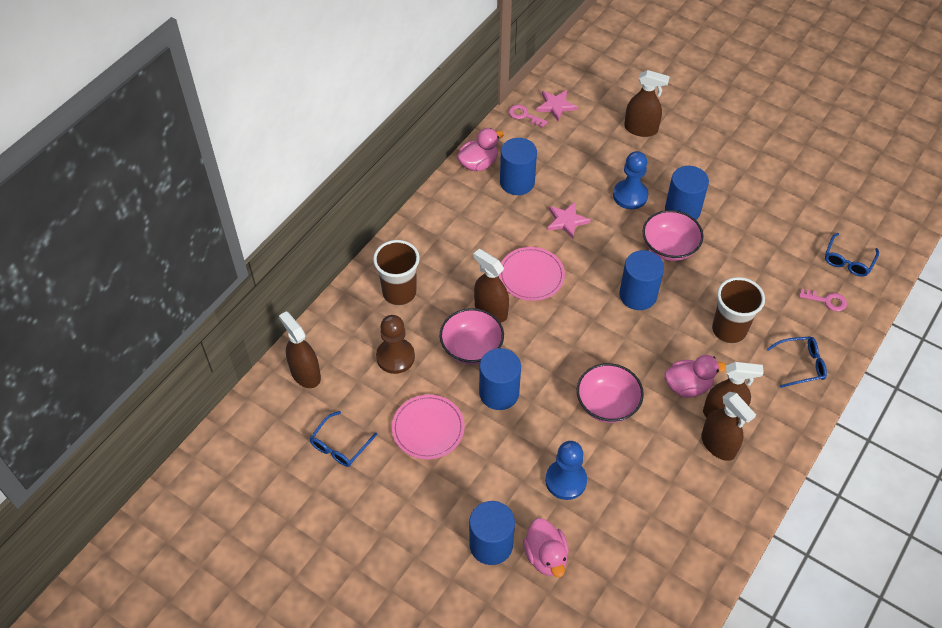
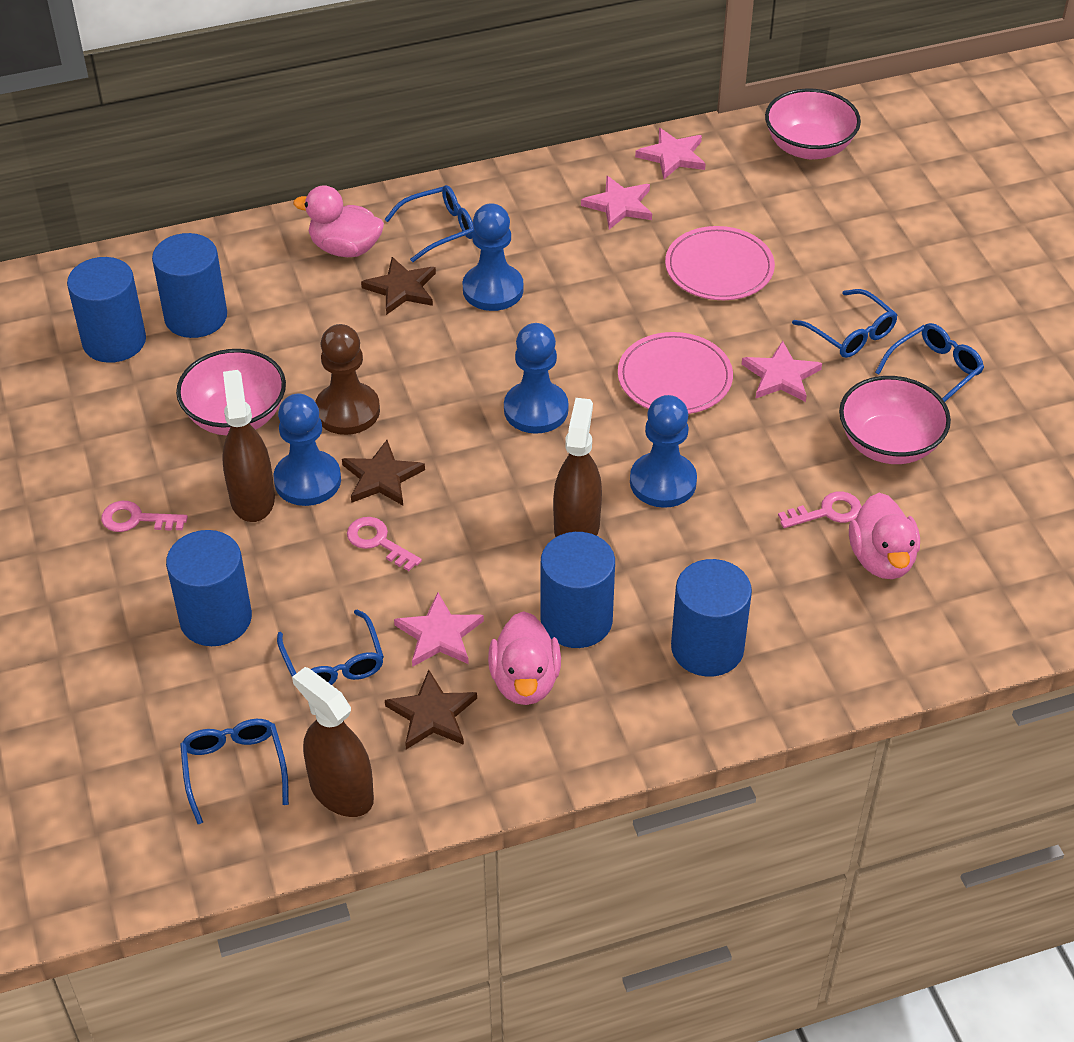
blue glasses: [309,411,377,467] [767,336,827,388] [825,233,879,277] = 3 -> [180,719,289,824] [277,610,384,685] [385,185,474,262] [792,289,897,358] [875,323,984,402] = 5
blue pawn: [545,441,587,500] [613,151,648,209] = 2 -> [274,393,341,506] [463,203,524,311] [504,323,569,434] [630,395,697,508] = 4
brown cup: [373,240,420,306] [712,277,765,344] = 2 -> none = 0
brown spray bottle: [279,311,321,388] [474,249,509,323] [624,70,670,137] [701,392,756,461] [703,362,764,421] = 5 -> [223,370,275,522] [292,667,374,817] [553,398,602,537] = 3
brown star: none = 0 -> [342,440,425,505] [361,257,436,315] [385,670,477,749] = 3
pink key: [509,105,548,128] [799,289,847,311] = 2 -> [101,501,188,532] [347,517,422,571] [778,492,862,528] = 3
pink star: [536,90,578,121] [547,202,591,239] = 2 -> [394,593,484,667] [581,176,652,230] [635,128,706,179] [742,341,822,402] = 4

